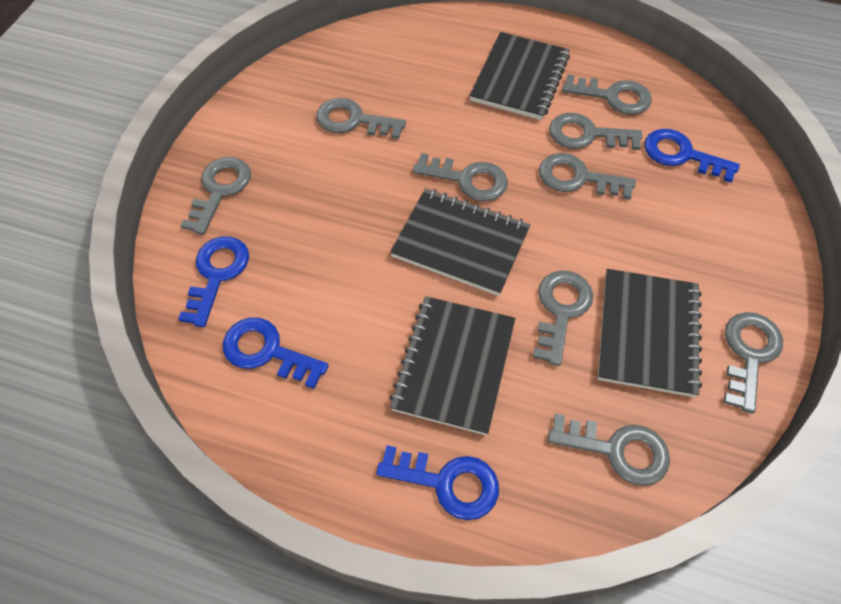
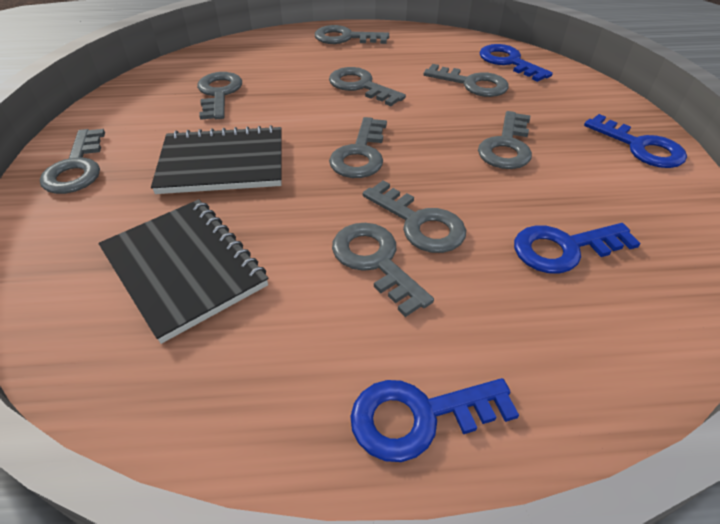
black notebook: [390,188,530,296] [390,296,515,435] [470,32,570,120] [598,269,702,397] = 4 -> [98,199,268,344] [151,125,282,194] = 2

